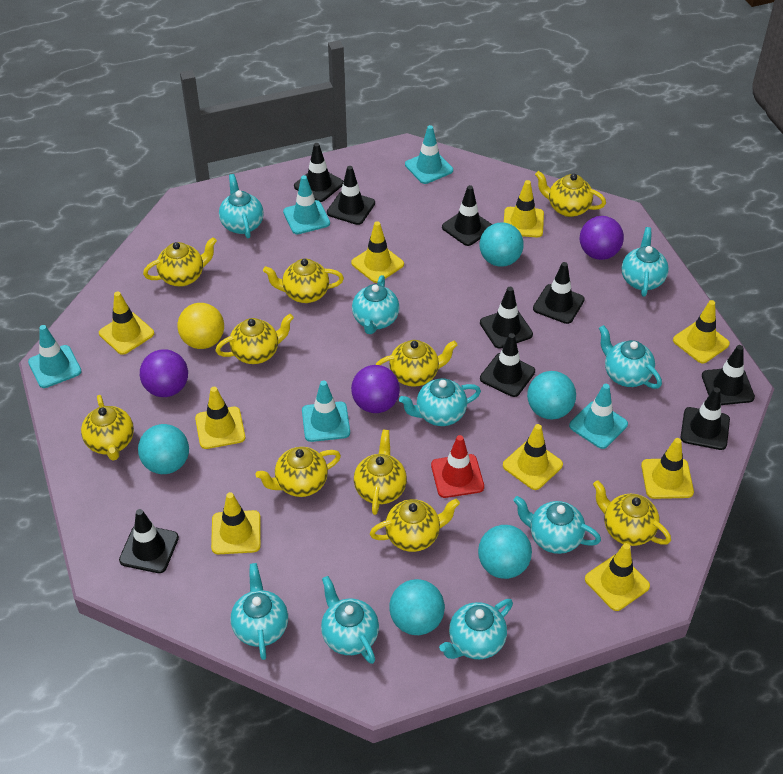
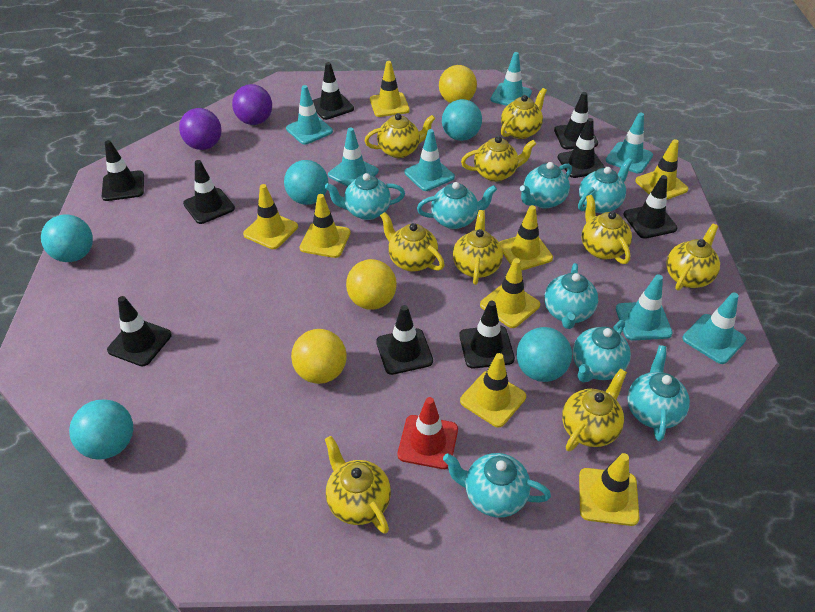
purple ball: [140,349,188,397] [351,365,400,413] [579,216,624,260] = 3 -> [179,108,222,150] [232,84,272,125] = 2
turquoise teapot: [219,174,264,238] [230,563,288,660] [321,576,379,664] [352,275,399,334] [399,378,481,426] [439,599,513,659] [513,496,601,554] [599,325,662,389] [621,227,669,297] = 9 -> [325,173,405,220] [417,182,497,229] [443,453,551,518] [520,162,572,208] [544,263,598,329] [573,320,631,382] [578,158,633,213] [627,345,690,441] = 8
turquoise traffic cone: [28,325,82,388] [283,175,330,234] [302,380,350,442] [405,125,453,184] [569,384,628,449] = 5 -> [286,85,333,145] [328,127,379,187] [405,129,455,191] [490,52,532,106] [606,113,653,174] [616,274,673,341] [682,292,746,364] = 7
yellow ball: [177,303,224,349] = 1 -> [291,329,346,384] [346,259,397,310] [439,65,477,103] = 3
yellow teapot: [81,395,134,461] [143,237,217,287] [215,314,294,364] [256,447,341,497] [263,258,344,303] [354,429,407,515] [370,499,460,552] [376,340,457,387] [535,171,606,217] [593,480,671,546] = 10 -> [325,436,391,534] [364,113,435,158] [380,212,445,272] [453,210,503,285] [461,136,536,182] [501,88,547,139] [562,369,627,451] [582,195,632,264] [666,224,720,291] = 9
yellow traffic cone: [99,291,154,355] [195,387,245,449] [211,492,261,554] [351,221,404,283] [503,424,563,490] [504,180,544,237] [585,543,650,611] [641,438,694,499] [673,300,730,363] = 9 -> [243,184,298,249] [299,194,351,258] [370,61,410,117] [460,353,526,427] [480,258,540,328] [499,205,553,270] [579,453,639,526] [635,139,688,200] = 8

